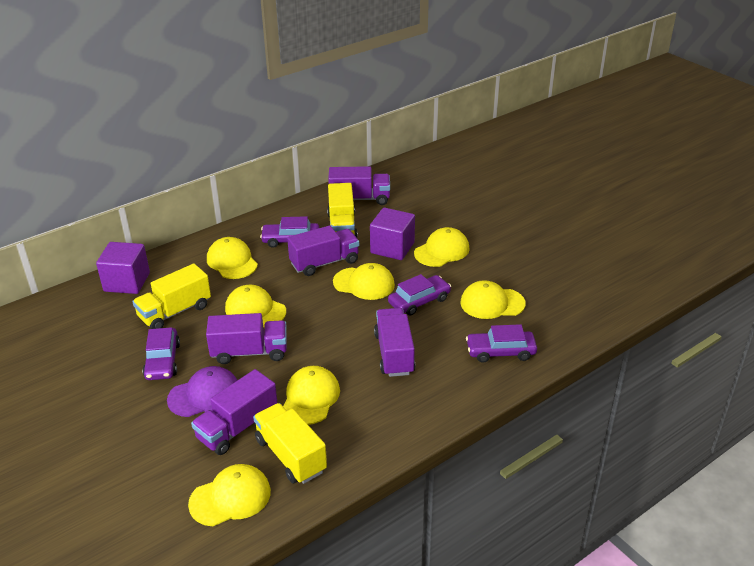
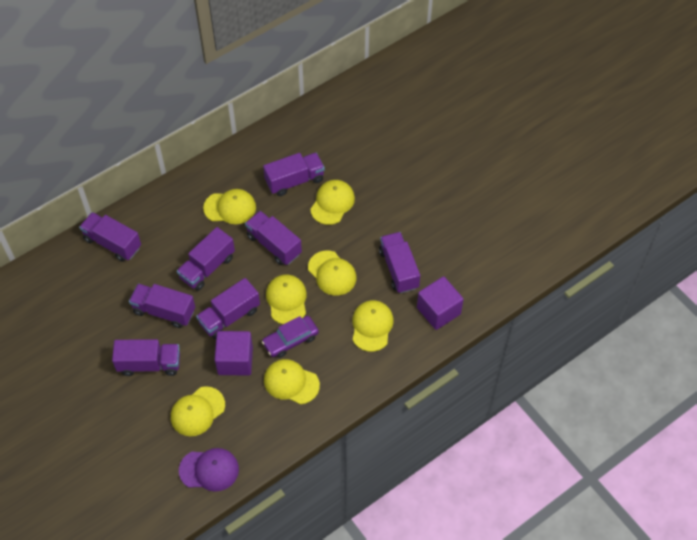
purple car: [143,327,180,380] [260,216,319,248] [388,274,451,316] [466,324,537,363] = 4 -> [262,316,319,358] = 1
purple truck: [191,369,278,455] [206,313,287,364] [287,226,359,276] [328,166,390,205] [374,308,415,377] = 5 -> [79,212,141,262] [112,339,180,376] [129,284,195,328] [177,227,235,291] [196,278,260,339] [245,211,302,265] [263,153,325,196] [379,232,420,293] = 8
yellow truck: [132,264,211,329] [253,403,327,484] [327,183,358,237] = 3 -> none = 0

